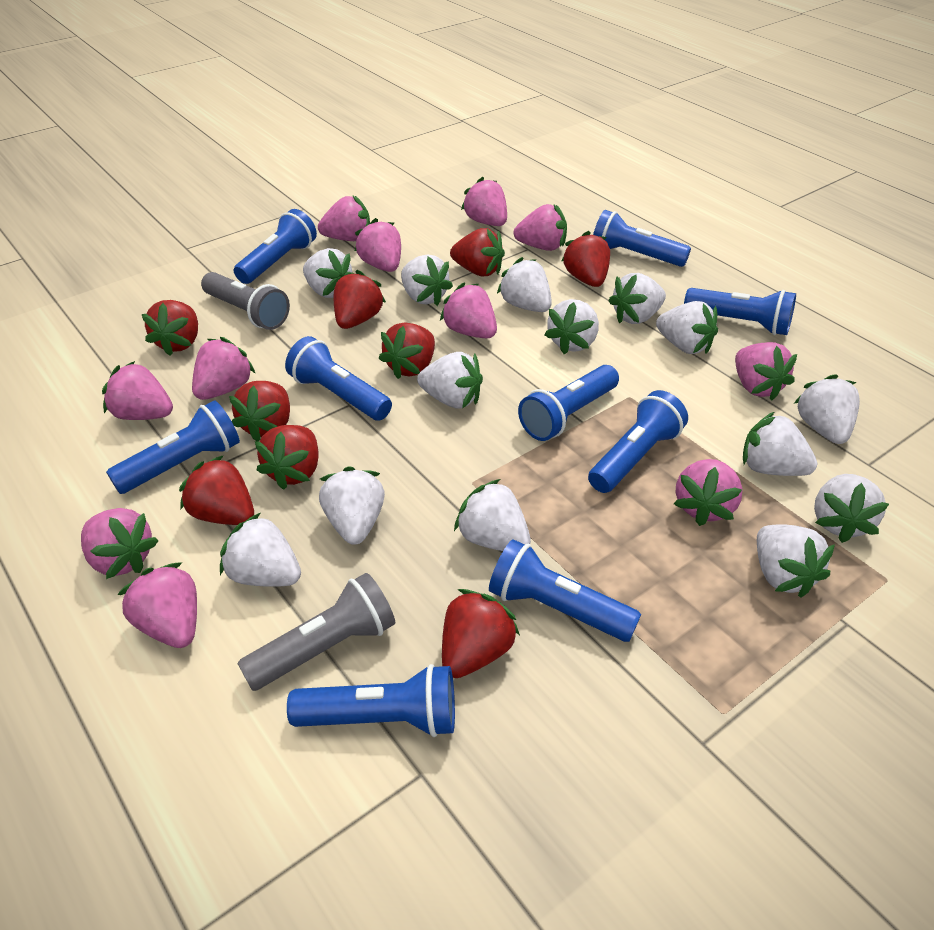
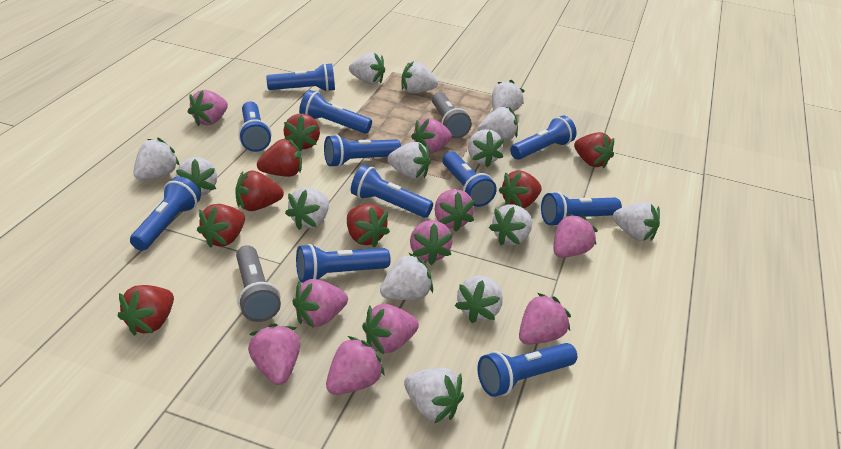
blue flashlight: [106,400,240,494] [234,209,317,284] [285,336,392,421] [287,664,455,737] [489,539,641,642] [518,365,619,441] [588,390,688,493] [593,210,691,267] [684,288,796,335] = 9 -> [130,176,201,251] [238,101,272,152] [266,63,335,92] [296,244,391,283] [299,90,372,133] [324,134,401,167] [351,165,433,218] [442,152,497,207] [477,343,577,397] [510,116,576,160] [541,191,622,226] = 11
pink strawberry: [81,508,158,579] [102,361,173,420] [117,562,197,648] [192,337,256,400] [318,196,370,241] [355,218,401,272] [440,283,497,338] [461,177,507,226] [514,204,567,251] [674,459,743,526] [735,342,797,400] = 11 -> [188,90,228,126] [248,323,300,385] [292,279,348,328] [326,336,385,395] [362,304,419,354] [410,220,453,265] [411,118,452,154] [435,189,475,232] [519,293,571,344] [554,214,598,258] = 10
red strawberry: [142,300,198,356] [179,455,254,525] [229,381,290,442] [255,425,319,490] [334,270,386,329] [379,323,435,379] [442,589,520,678] [450,228,505,276] [562,231,610,287] = 9 -> [118,285,174,336] [197,204,245,248] [235,170,284,211] [257,139,302,177] [284,114,320,151] [347,204,390,248] [499,171,542,208] [574,132,614,169] = 8

